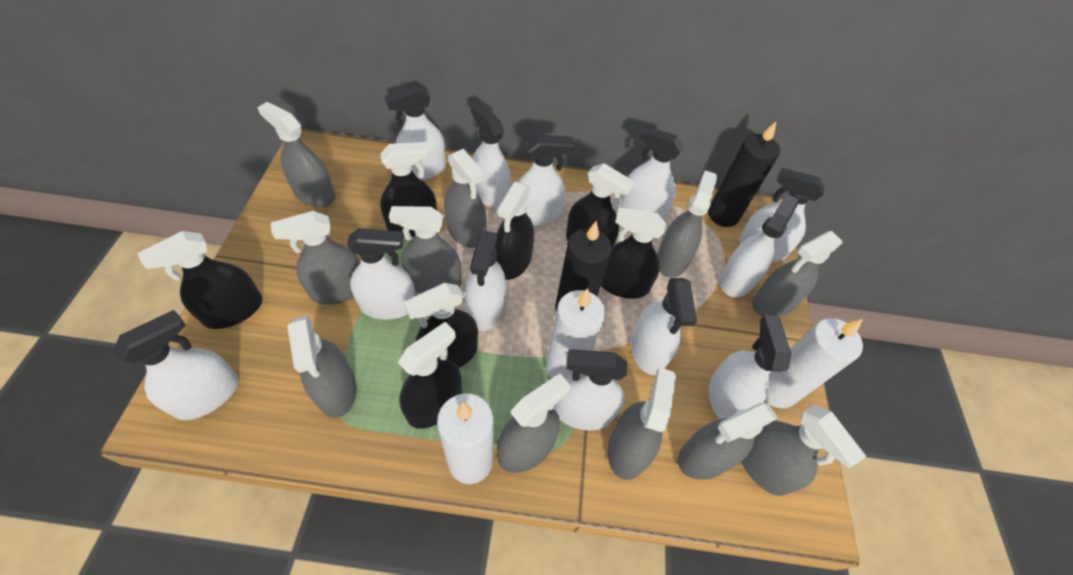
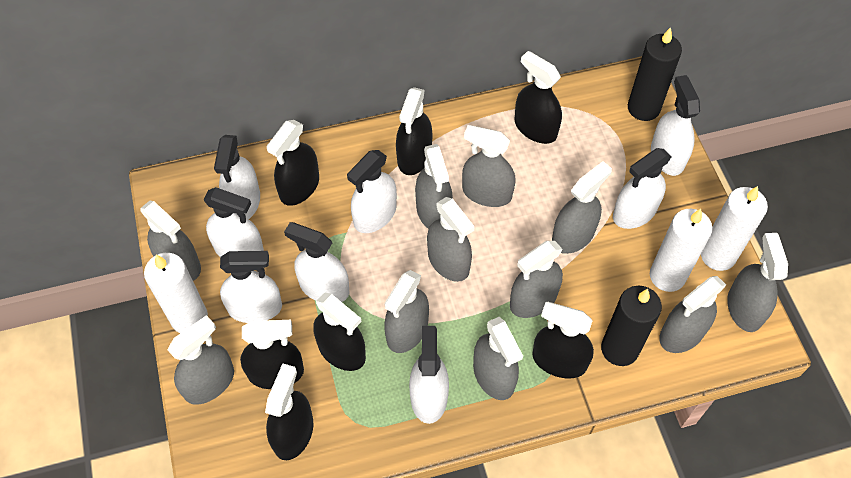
white spray bottle: [113,310,238,420] [347,228,415,320] [384,85,446,180] [465,231,506,331] [471,103,511,209] [518,135,574,226] [554,349,627,431] [621,126,684,220] [631,278,697,375] [708,315,791,419] [720,194,799,297] [739,168,824,261] = 12 -> [203,187,264,257] [214,135,260,219] [220,251,282,323] [284,222,349,302] [347,150,397,233] [409,326,449,424] [613,148,672,229] [651,75,700,176] = 8

